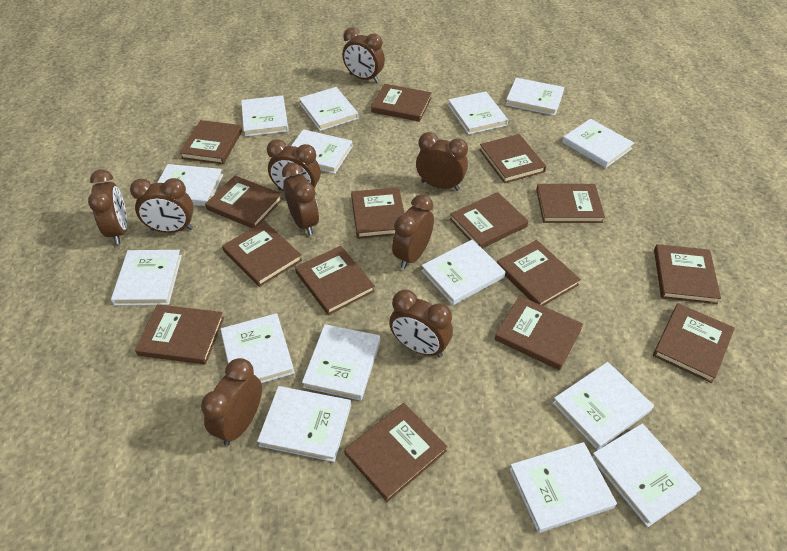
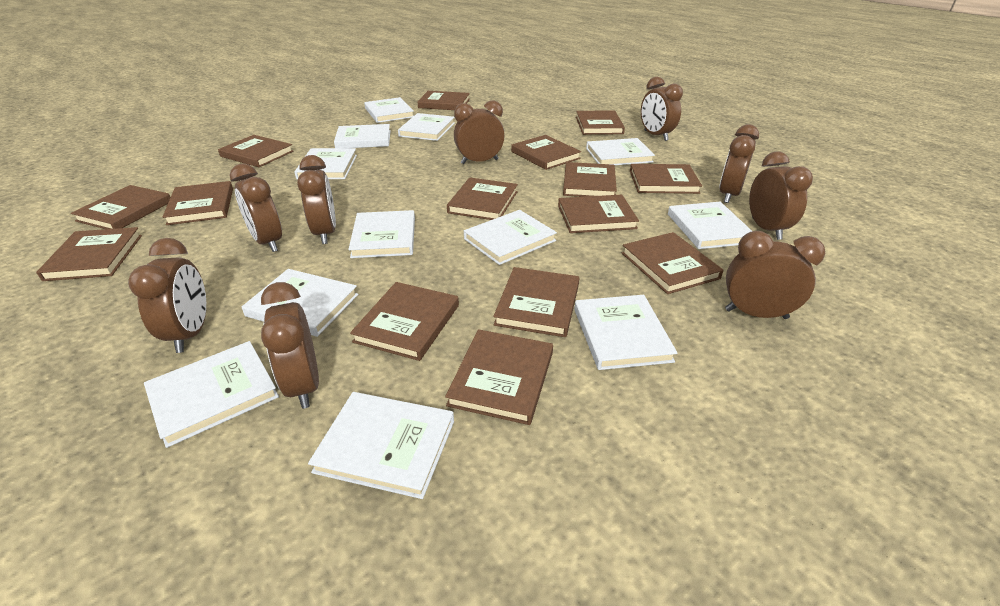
white book: [111,250,182,306] [157,164,223,206] [221,313,295,383] [241,95,289,137] [257,386,351,462] [291,129,353,174] [299,87,358,131] [302,324,380,401] [421,239,505,305] [448,91,508,135] [506,78,564,116] [509,442,617,533] [553,362,654,450] [562,119,634,168] [592,424,701,527] = 15 -> [144,341,279,448] [242,269,358,337] [295,148,357,179] [308,392,454,499] [334,124,391,148] [348,210,415,258] [364,97,414,123] [398,113,455,141] [464,210,557,265] [574,295,678,370] [586,138,655,165] [668,202,752,249] = 12

